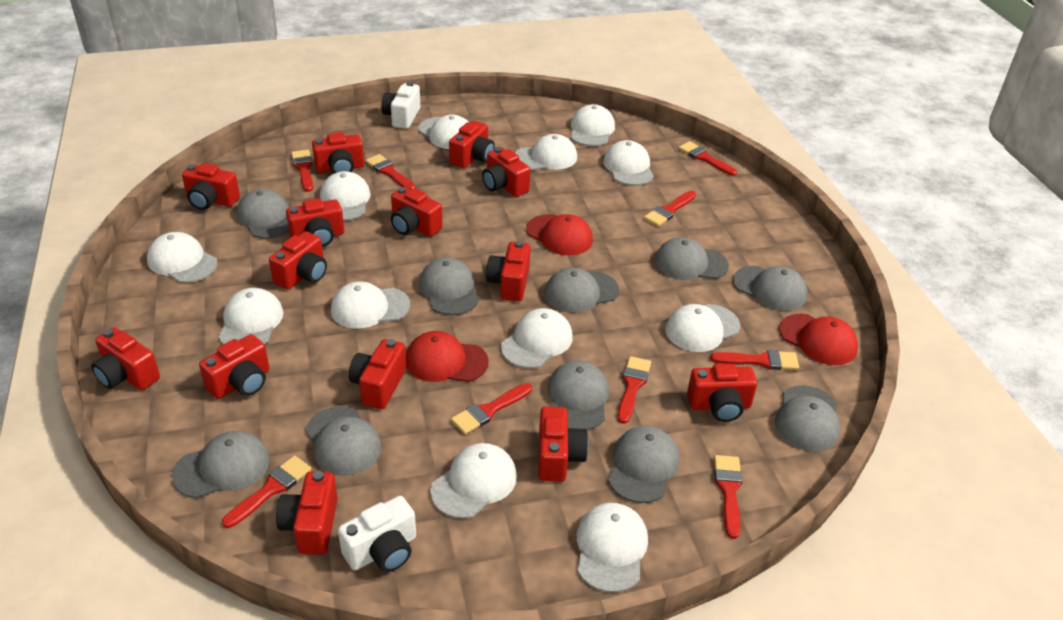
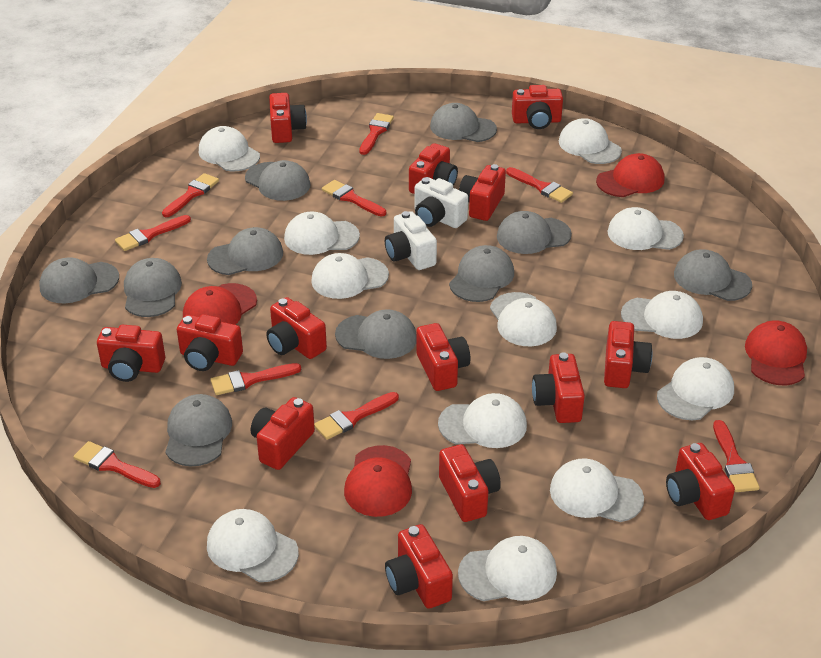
red cap: [406,331,488,382] [526,214,593,256] [779,314,858,365] = 3 -> [183,283,257,325] [344,445,412,517] [596,153,664,197] [745,321,807,385] = 4

